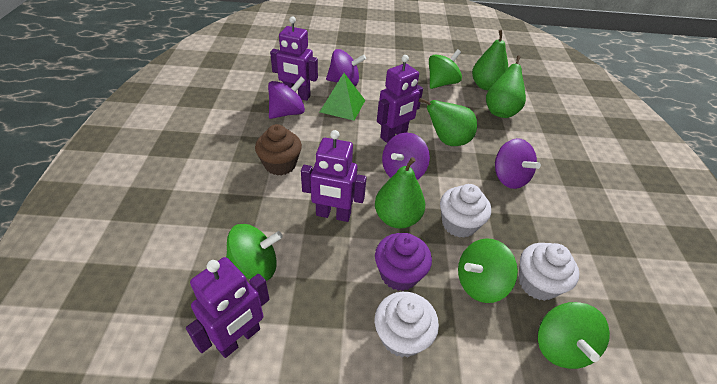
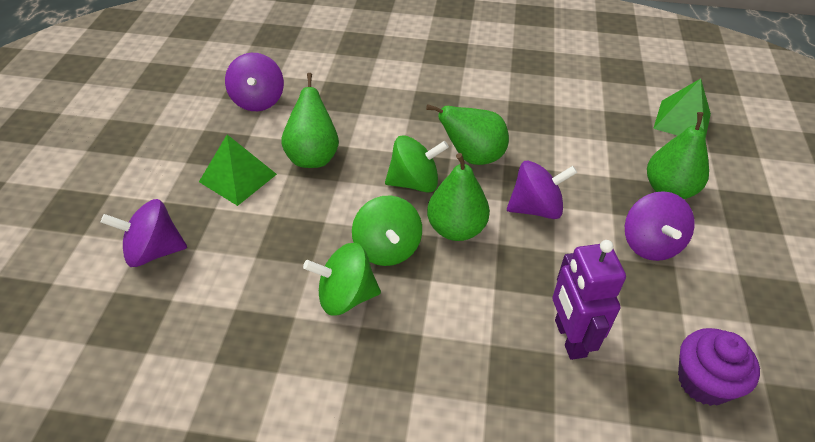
brown cupcake: [255,124,302,176] = 1 -> none = 0
green pyramid: [320,73,365,121] = 1 -> [199,135,277,206] [653,79,711,135] = 2
green spinning top: [226,224,283,281] [429,49,462,89] [458,238,518,303] [538,302,610,369] = 4 -> [303,243,381,316] [352,195,422,266] [385,135,449,193] = 3
purple robot: [186,257,269,358] [270,16,318,101] [301,130,367,222] [377,55,423,143] = 4 -> [552,240,626,360] = 1
white cupcake: [375,292,439,357] [440,184,491,238] [519,243,579,301] = 3 -> none = 0

